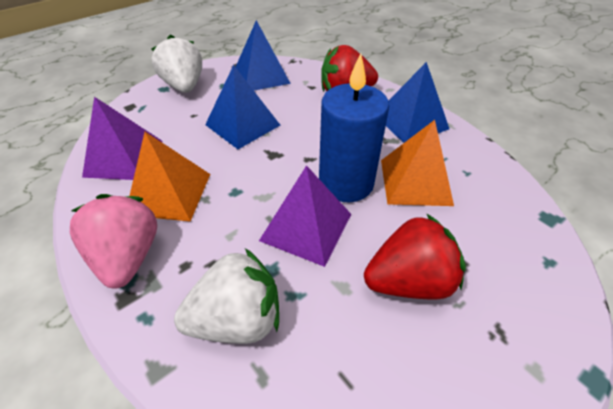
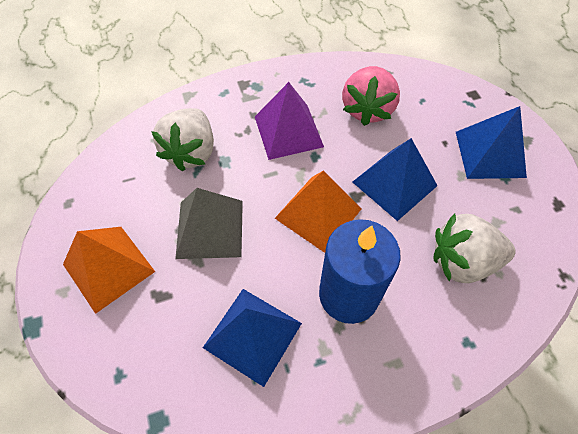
grey pyramid: none = 0 -> [175,188,243,259] = 1
purple pyramid: [82,97,163,180] [259,165,351,267] = 2 -> [255,82,324,160] = 1
red strawberry: [321,45,378,92] [364,214,466,299] = 2 -> none = 0

